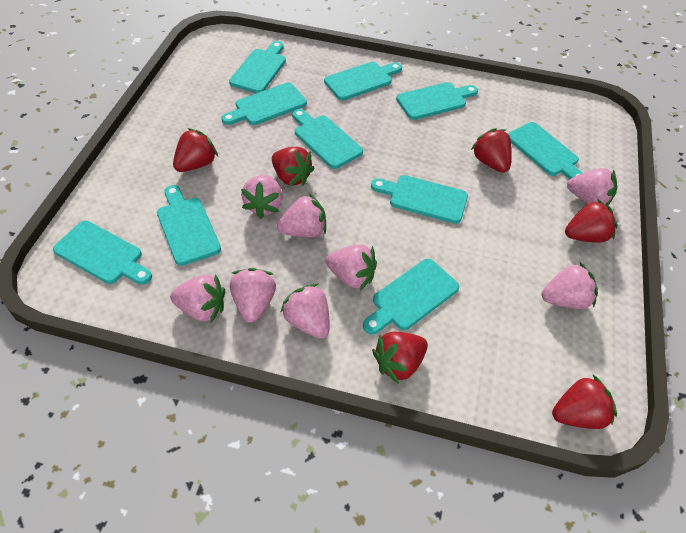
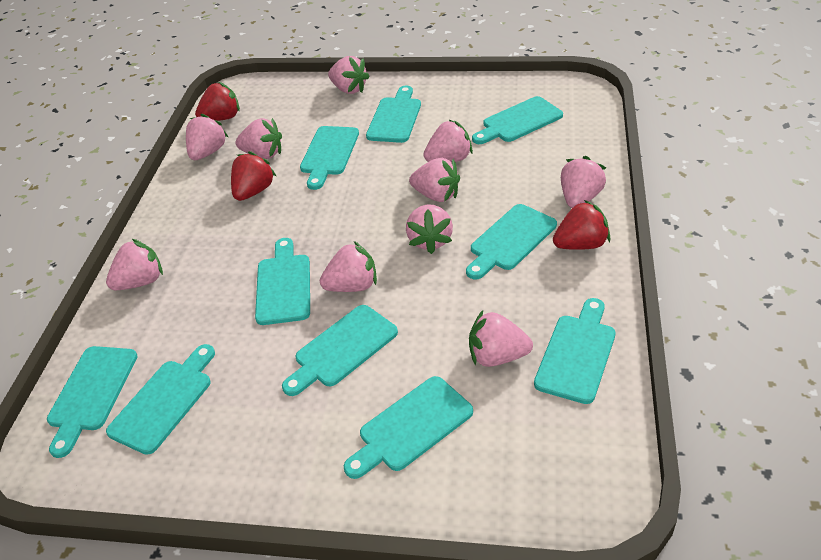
pink strawberry: [170,274,225,322] [230,268,276,323] [241,175,283,218] [277,193,326,237] [281,283,330,339] [326,244,377,290] [542,263,598,309] [567,168,617,207] = 8 -> [106,239,163,290] [186,114,228,160] [235,118,282,159] [320,241,377,292] [328,56,370,94] [406,204,453,254] [409,158,460,202] [423,120,473,162] [469,310,533,367] [561,156,606,208] = 10
red strawberry: [173,128,218,172] [272,147,315,186] [372,332,428,384] [471,128,512,172] [552,375,617,429] [565,200,618,243] = 6 -> [195,82,240,121] [231,151,276,201] [553,200,610,250] = 3

